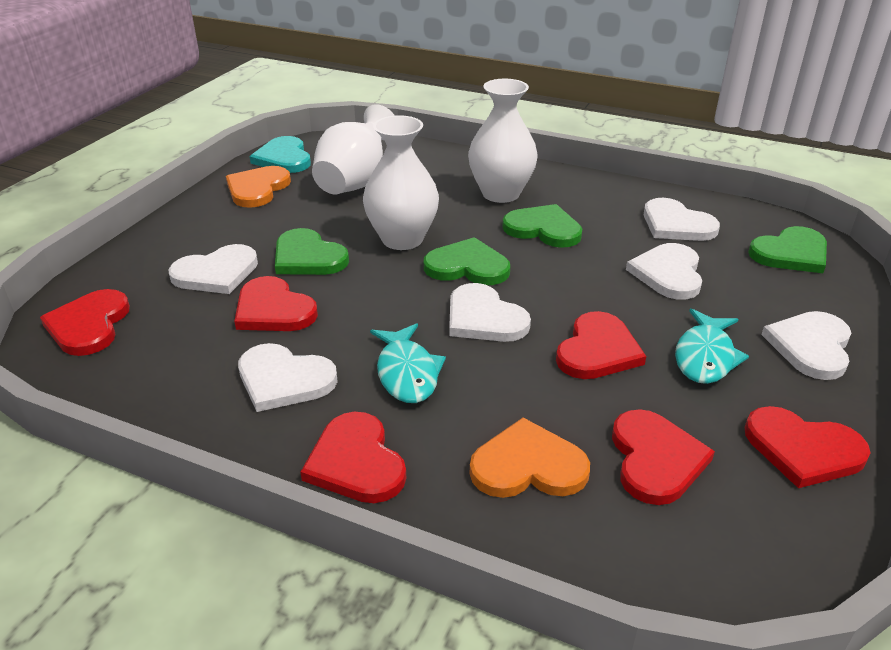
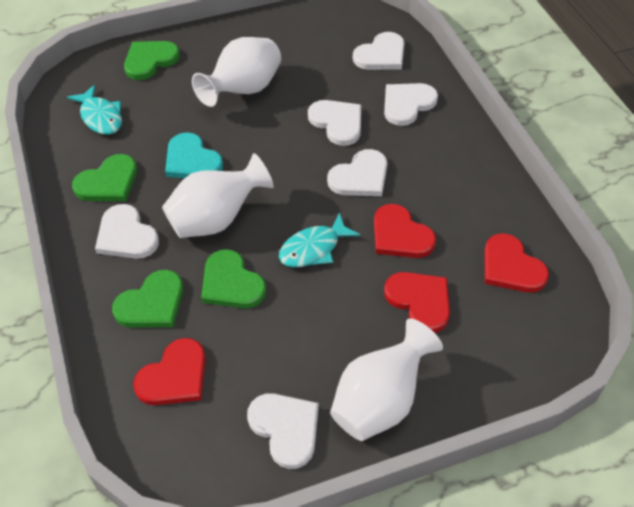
orange heart: [226,166,291,208] [470,418,590,498] = 2 -> none = 0
red heart: [40,289,130,356] [234,276,318,331] [301,412,406,503] [556,311,646,379] [612,409,715,505] [744,406,871,488] = 6 -> [133,338,206,405] [374,204,436,258] [384,272,450,333] [484,233,549,292] = 4

